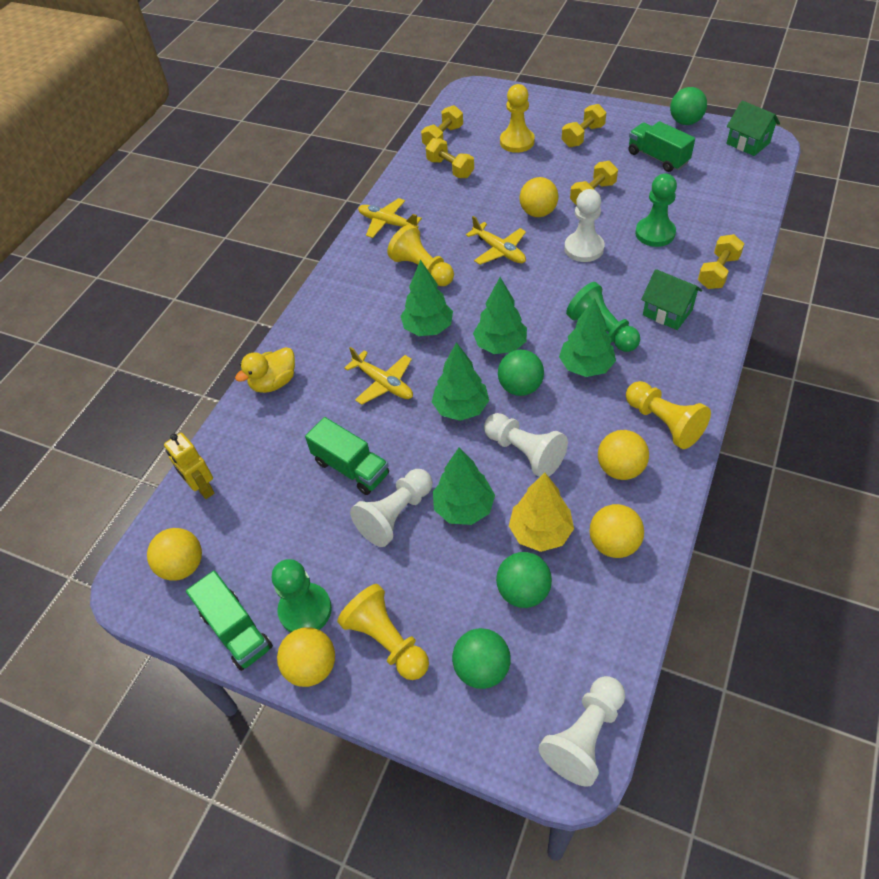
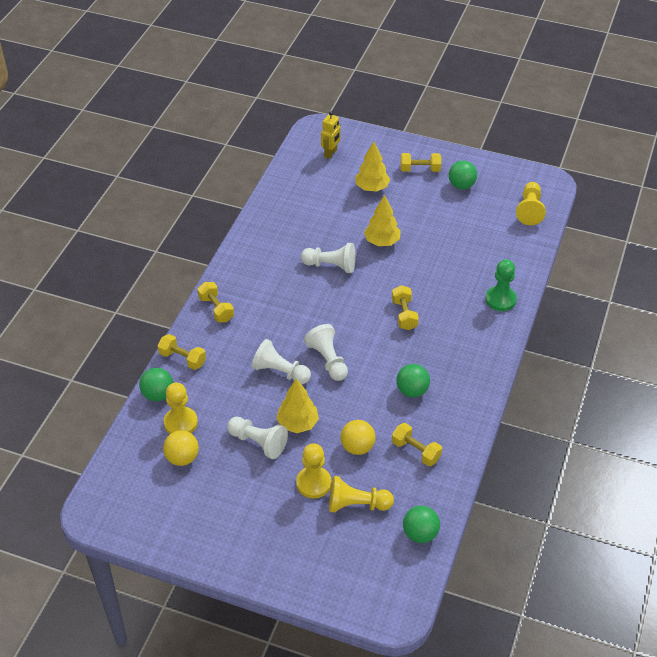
green house: [641,269,702,330] [726,101,780,156] = 2 -> none = 0
green pawn: [272,559,332,633] [566,282,640,352] [635,174,677,247] = 3 -> [485,259,517,311] = 1
green tree: [401,260,453,336] [432,342,489,421] [433,447,495,525] [473,277,527,354] [559,298,616,377] = 5 -> none = 0
green truck: [186,571,273,671] [305,417,389,495] [628,121,695,172] = 3 -> none = 0
yellow ball: [147,528,202,581] [277,627,335,687] [520,177,558,217] [590,504,644,558] [598,430,649,480] = 5 -> [163,430,199,466] [340,420,376,455] = 2
yellow duck: [235,347,295,393] = 1 -> none = 0
yellow plane: [344,347,413,405] [358,198,422,238] [466,216,526,265] = 3 -> none = 0
yellow tree: [509,473,574,552] = 1 -> [276,378,319,433] [355,141,390,192] [364,195,401,246] = 3

